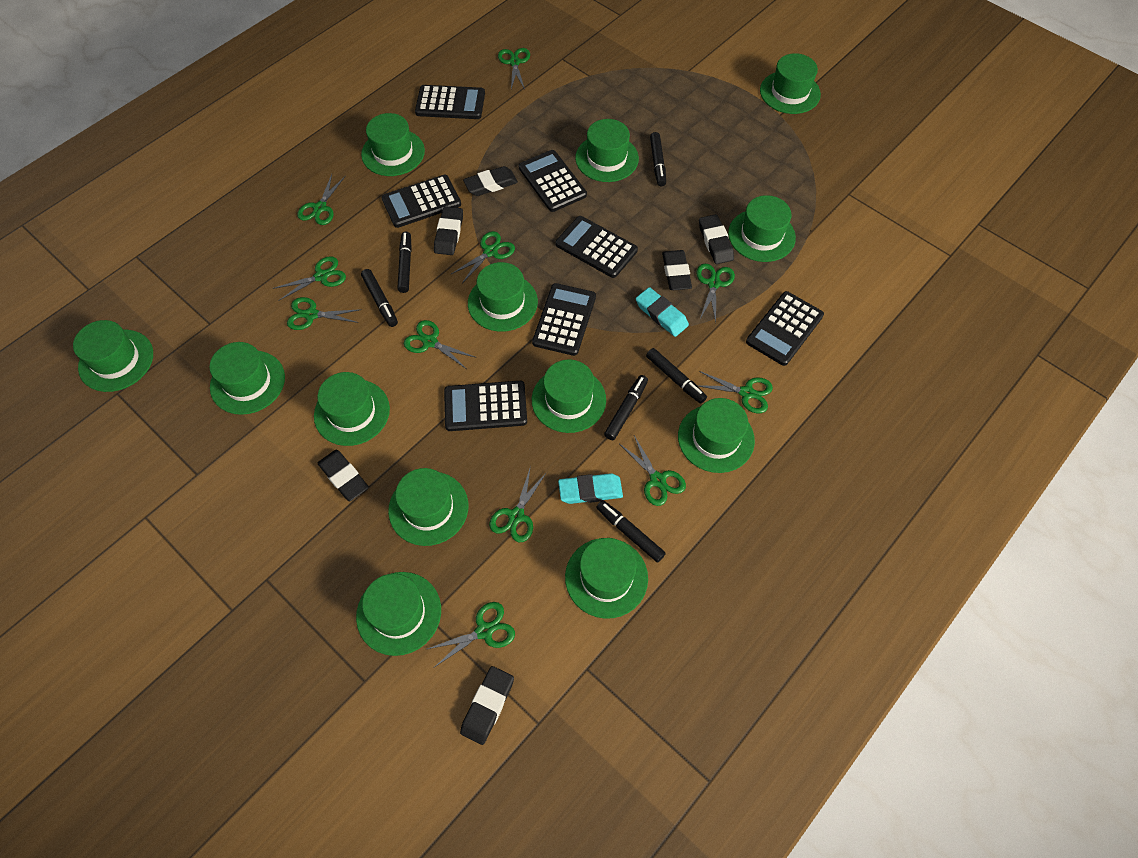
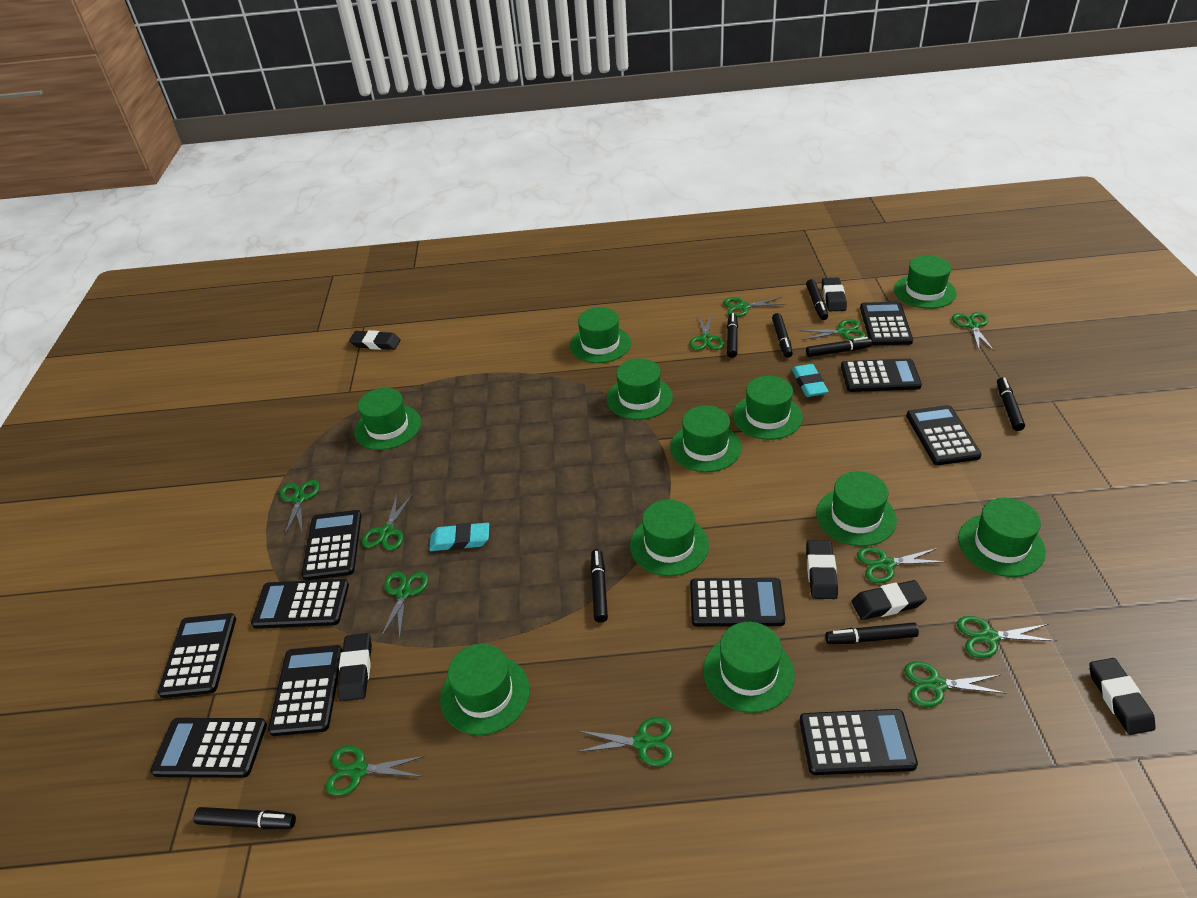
black calculator: [382,175,461,228] [415,85,485,119] [444,381,527,431] [519,150,587,212] [532,283,596,356] [556,216,638,278] [746,291,824,366] = 7 -> [150,718,267,778] [158,613,236,698] [251,579,349,629] [268,645,343,736] [301,510,362,580] [690,578,785,627] [799,709,918,775] [841,358,922,392] [860,302,913,345] [906,405,982,465] = 10
black marker: [361,269,398,327] [397,232,412,293] [596,500,666,563] [604,375,648,440] [646,348,707,404] [650,132,666,187] = 6 -> [194,807,296,829] [591,549,608,623] [727,313,738,358] [772,313,793,358] [806,279,828,320] [806,337,872,357] [825,622,919,644] [997,377,1025,431] = 8
green hat: [73,320,153,392] [209,342,285,415] [314,372,390,446] [356,572,441,656] [361,113,425,176] [388,468,468,546] [468,262,538,332] [532,360,606,433] [565,538,648,619] [575,119,639,182] [678,398,755,473] [728,195,796,262] [760,53,821,114] = 13 -> [354,388,421,450] [440,644,530,735] [570,307,631,363] [607,358,673,420] [630,500,709,576] [670,405,741,472] [703,622,795,713] [733,376,803,440] [816,471,897,546] [894,255,957,309] [958,498,1046,577] = 11
green scissors: [273,256,346,301] [287,297,362,330] [297,174,345,225] [404,320,475,369] [425,602,515,667] [451,231,515,283] [489,466,547,542] [498,48,530,90] [620,435,686,506] [696,264,735,322] [697,371,773,413] = 11 -> [280,480,320,536] [325,745,425,796] [362,494,413,551] [380,572,428,640] [577,717,673,767] [689,315,724,351] [723,297,786,317] [799,319,866,340] [857,547,946,583] [904,661,1007,707] [952,312,994,351] [957,616,1056,658] = 12

